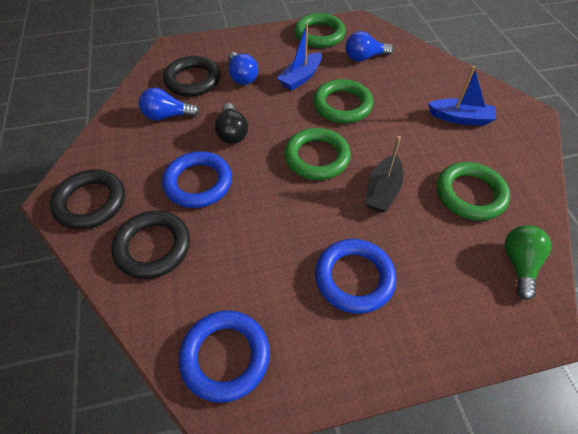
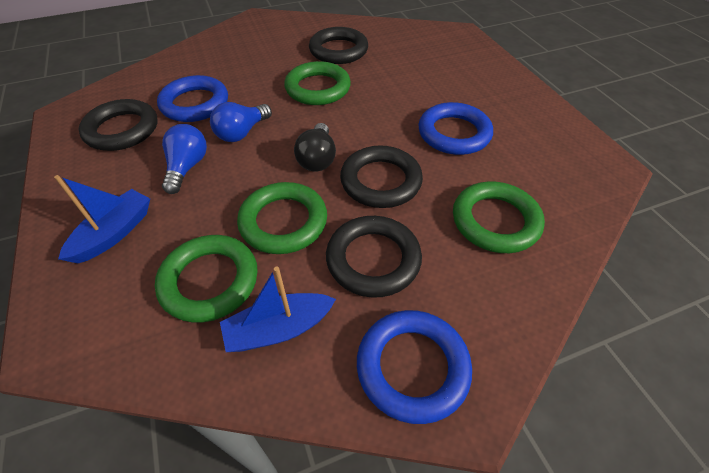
black boat: [365,136,403,212] = 1 -> none = 0
black ring: [50,169,125,230] [111,210,190,279] [163,56,221,97] = 3 -> [79,99,157,151] [309,27,368,64] [326,216,422,298] [340,145,423,208] = 4
blue light bulb: [139,88,200,121] [228,52,258,85] [345,31,393,62] = 3 -> [162,124,207,194] [210,102,272,142] = 2
green light bulb: [504,225,551,300] = 1 -> none = 0

